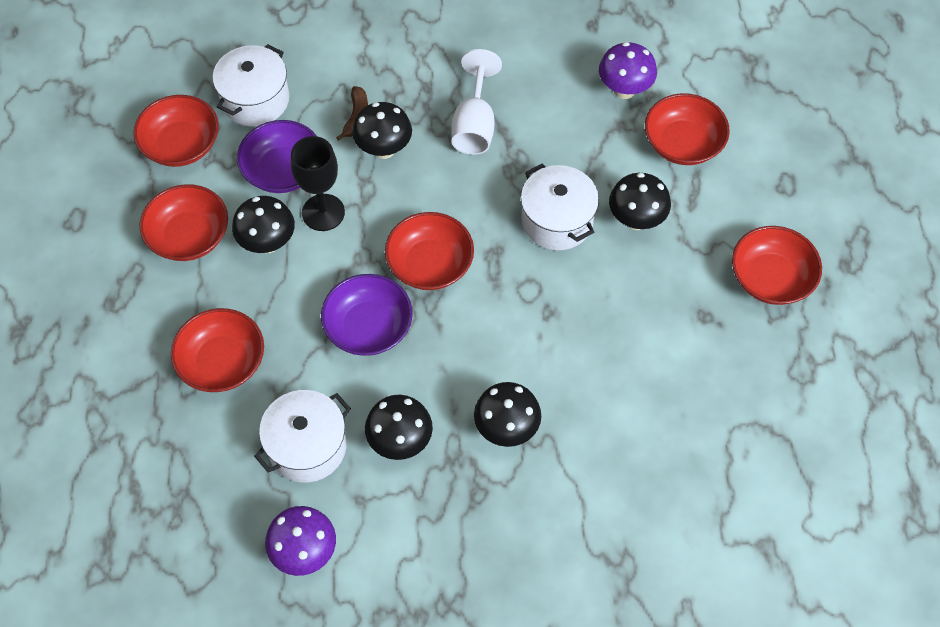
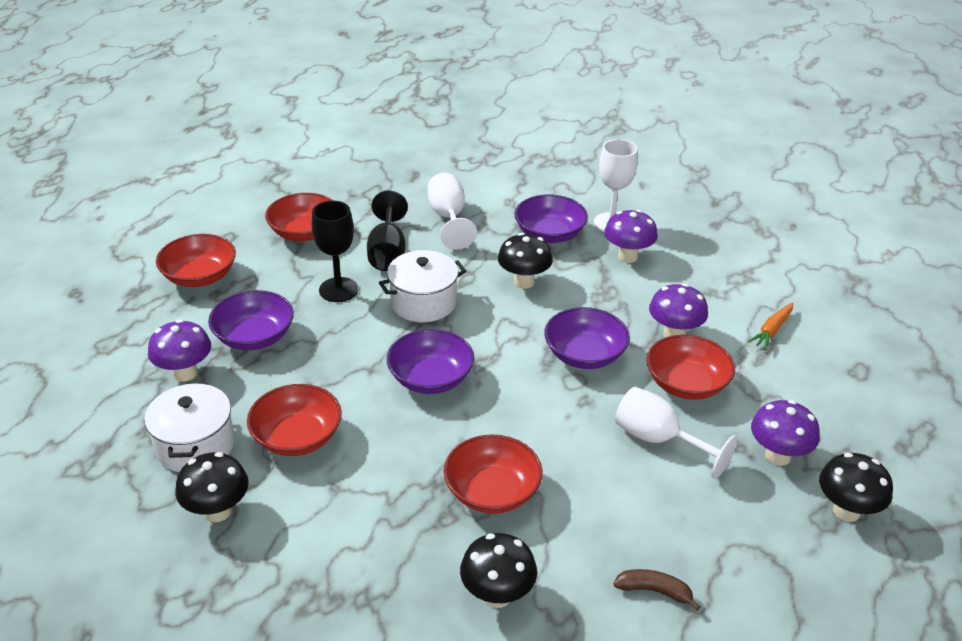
black goblet: [291,136,345,231] = 1 -> [312,201,358,302] [367,191,408,271] = 2
black mushroom: [232,196,295,253] [352,102,412,159] [365,395,433,460] [474,382,541,447] [609,173,671,230] = 5 -> [175,452,249,522] [460,533,537,608] [498,233,553,289] [819,453,893,522] = 4
orange carrot: none = 0 -> [748,302,793,350] = 1
purple bowl: [237,120,317,193] [321,274,413,356] = 2 -> [208,290,294,350] [387,329,474,394] [515,195,588,243] [544,307,630,369] = 4
purple mushroom: [265,506,336,576] [599,42,657,99] = 2 -> [148,319,211,382] [604,210,658,263] [649,284,708,337] [751,400,820,466] = 4
red bowl: [133,95,219,167] [140,184,228,261] [171,308,264,392] [385,212,474,290] [645,93,730,165] [732,226,822,305] = 6 -> [156,234,236,287] [247,384,342,456] [265,193,334,241] [444,434,543,514] [646,334,735,400] = 5
white goblet: [451,49,502,155] = 1 -> [428,173,477,250] [594,139,638,232] [615,387,738,479] = 3
white pot: [212,44,289,127] [254,390,351,483] [521,163,599,250] = 3 -> [144,382,235,472] [379,250,466,322] = 2

